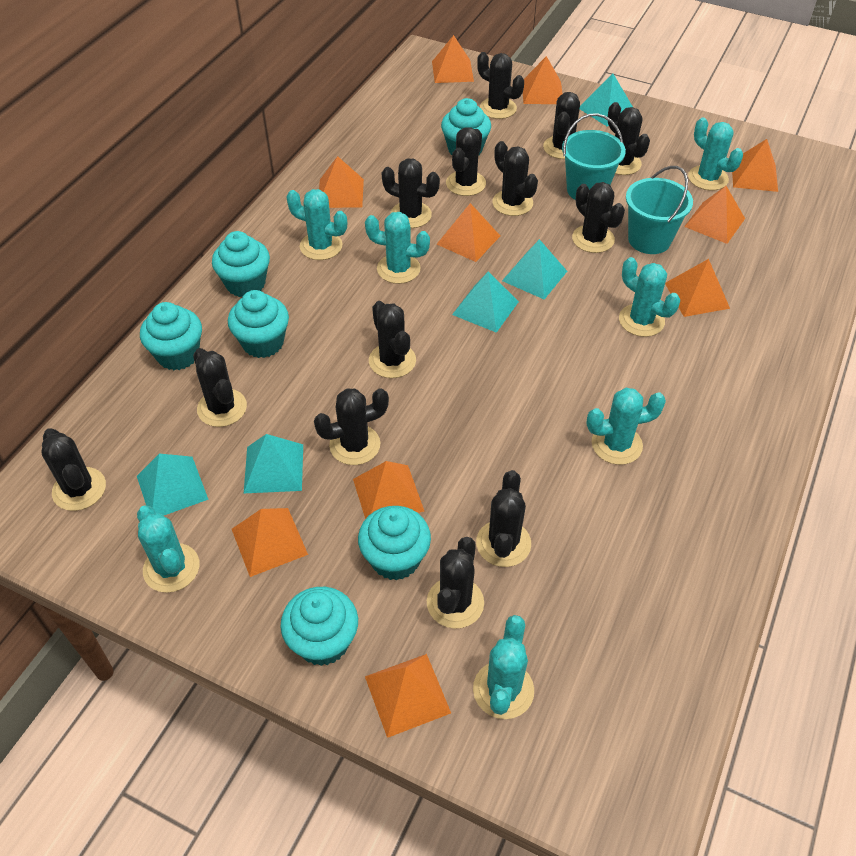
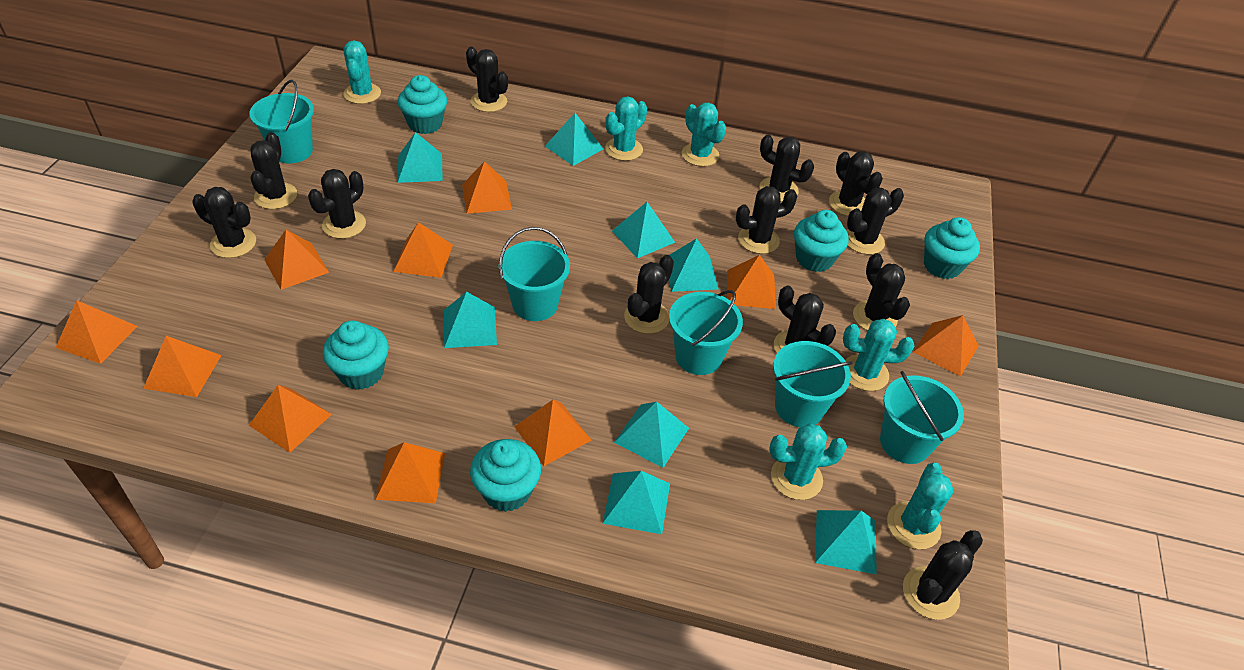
black cactus: [41,428,106,511] [193,348,247,427] [314,388,389,465] [369,301,416,378] [382,158,440,228] [427,537,484,629] [446,127,486,196] [476,470,531,567] [477,52,524,119] [492,141,538,216] [543,92,580,159] [572,182,625,253] [608,102,650,175] = 13 -> [192,187,256,258] [250,132,297,209] [308,169,366,239] [466,47,508,112] [624,255,674,334] [736,186,797,254] [760,135,814,202] [774,285,836,353] [829,152,883,216] [847,188,904,255] [853,253,910,331] [903,530,983,620] = 12
turquoise bucket: [562,113,626,200] [626,166,693,254] = 2 -> [250,80,314,163] [499,227,570,321] [669,290,743,375] [773,341,853,427] [880,371,964,464] = 5
turquoise cactus: [137,506,199,593] [286,189,347,260] [365,212,430,284] [473,615,534,719] [586,388,666,465] [619,257,680,337] [688,117,743,191] = 7 -> [343,40,381,104] [605,96,647,161] [682,103,726,167] [769,423,847,500] [843,319,914,391] [887,463,954,549] = 6
turquoise cupcake: [140,302,202,370] [212,231,270,297] [228,290,289,358] [280,587,358,666] [358,506,431,581] [441,98,491,156] = 6 -> [323,320,389,390] [398,75,447,134] [470,439,541,512] [794,210,849,272] [924,217,980,279] = 5
turquoise pyramid: [137,454,209,516] [244,434,303,493] [452,272,519,333] [502,239,567,299] [580,73,633,127] = 5 -> [397,132,443,183] [444,292,497,348] [545,113,603,166] [602,471,670,534] [612,202,675,258] [614,402,689,468] [669,239,719,292] [815,510,877,574] = 8

